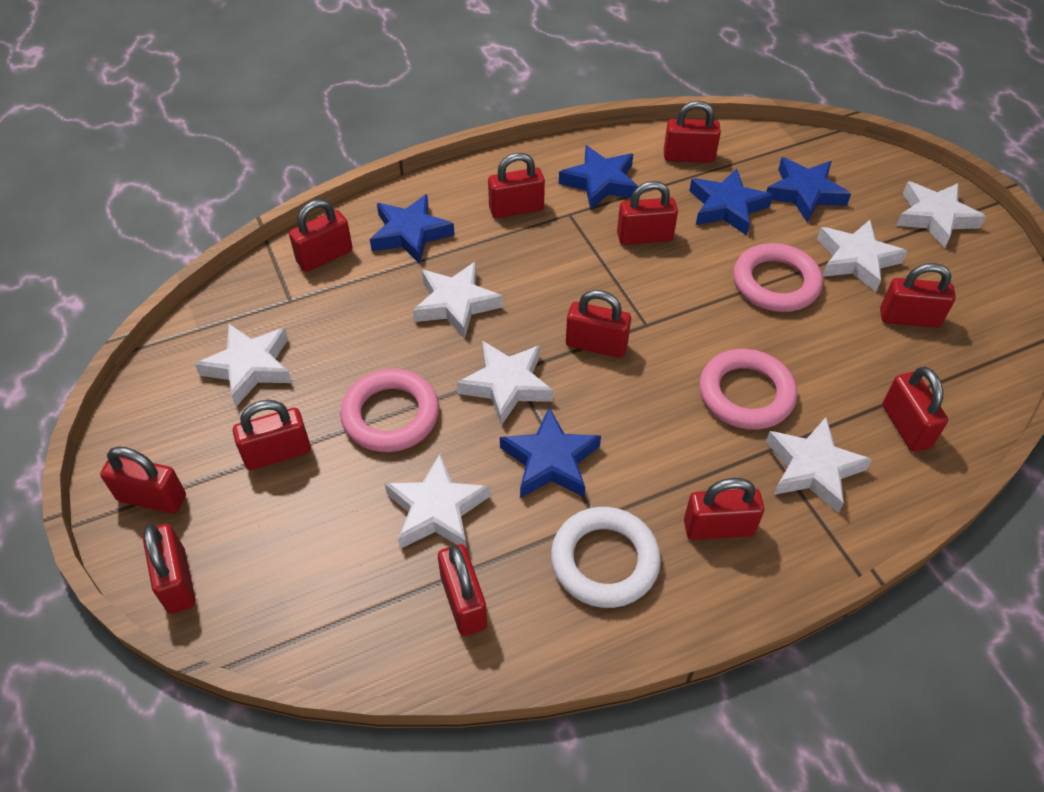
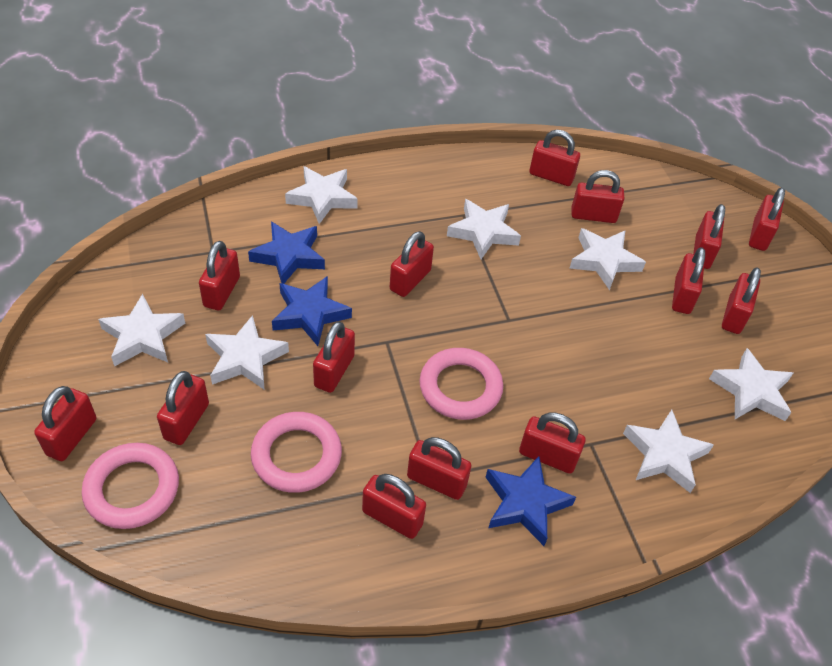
blue star: [370,194,455,264] [500,407,601,498] [559,145,638,210] [689,168,773,236] [766,157,851,222] = 5 -> [248,222,325,284] [272,276,352,346] [486,456,576,546] = 3
red padlock: [100,446,186,514] [142,524,196,614] [233,400,311,470] [289,199,353,272] [438,544,487,636] [488,153,545,218] [566,290,631,358] [617,181,678,245] [664,101,721,163] [684,478,764,540] [880,263,956,328] [882,367,948,452] = 12 -> [34,386,96,461] [157,371,209,445] [199,241,240,310] [313,321,355,393] [362,474,426,539] [390,231,434,297] [407,437,471,500] [519,413,586,473] [529,130,580,186] [571,170,625,223] [672,247,705,314] [693,204,725,269] [722,268,761,334] [749,188,785,251] = 14
white ring: [551,507,661,608] = 1 -> none = 0

